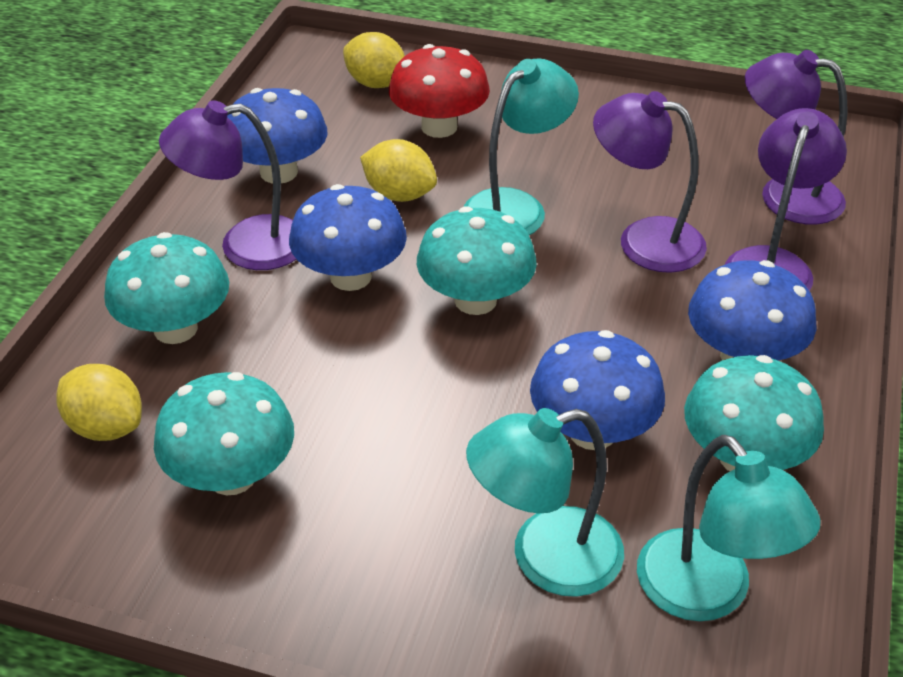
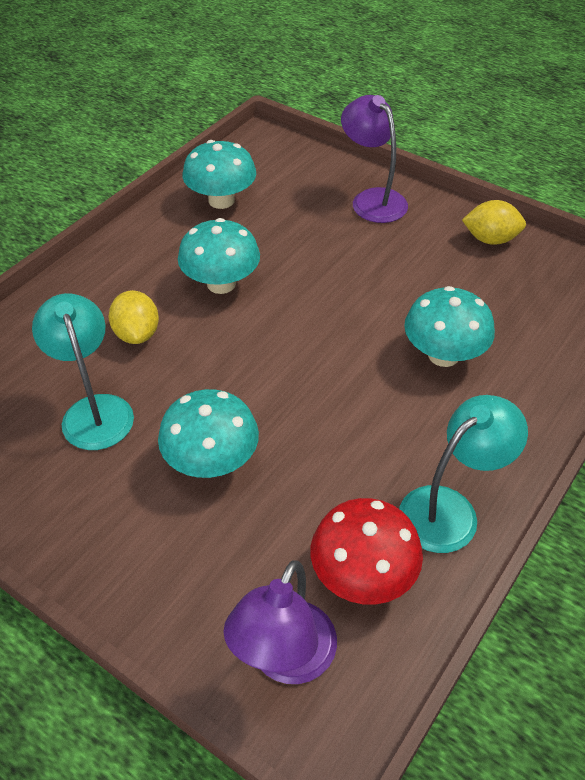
blue mushroom: [227,88,327,183] [289,184,407,291] [530,330,665,450] [688,260,816,360] = 4 -> none = 0
purple lamp: [159,100,296,270] [593,91,707,273] [725,108,847,291] [745,50,848,225] = 4 -> [223,560,337,684] [341,95,408,223] = 2
turquoise lamp: [463,58,579,235] [466,408,624,597] [637,435,821,621] = 3 -> [32,293,134,450] [399,395,528,553] = 2
yellow lemon: [56,364,142,441] [343,32,405,88] [360,139,437,202] = 3 -> [109,290,159,344] [462,200,526,245] = 2

